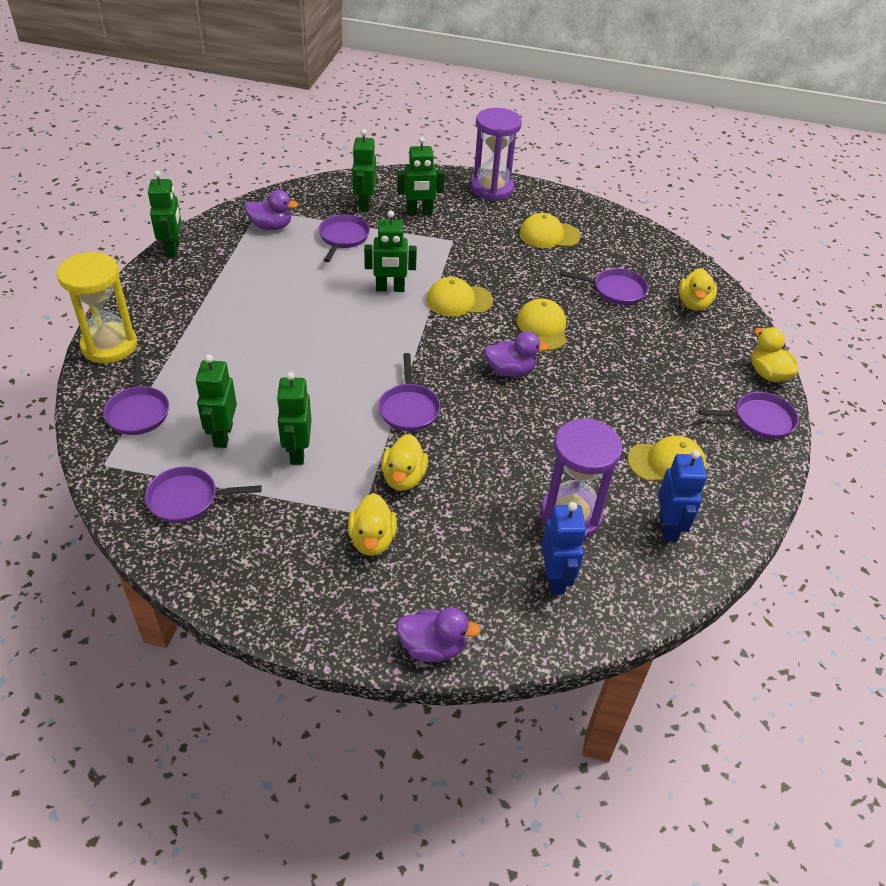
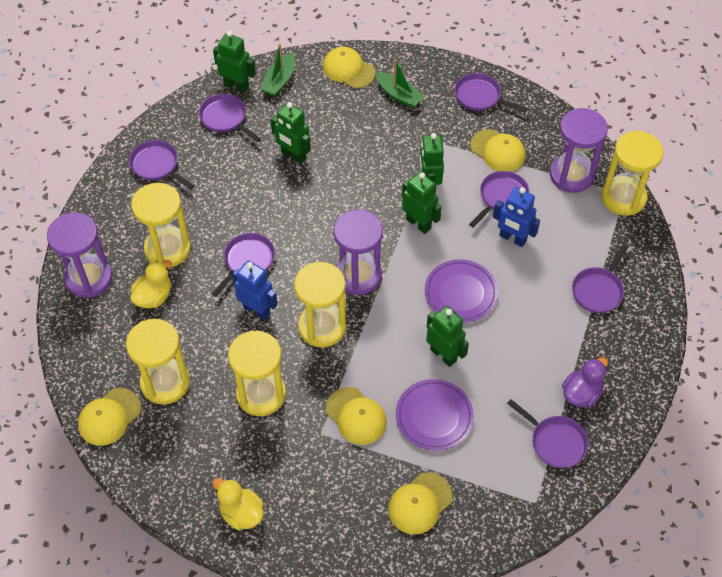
green boat: none = 0 -> [260,43,295,97] [376,59,425,109] = 2
green robot: [148,171,182,257] [196,355,237,448] [276,372,312,465] [352,129,376,212] [364,210,417,292] [397,137,445,215] = 6 -> [213,31,256,93] [271,102,311,164] [402,172,442,234] [419,133,444,195] [426,306,469,367] = 5
purple duck: [244,190,298,230] [396,607,481,662] [484,331,549,377] = 3 -> [562,357,608,407] = 1
purple hourglass: [471,108,522,201] [540,419,623,539] = 2 -> [47,212,112,298] [333,210,383,295] [550,108,608,193] = 3
purple pan: [103,355,169,435] [145,467,262,523] [319,215,370,262] [378,353,440,431] [560,268,648,305] [698,392,799,439] = 6 -> [129,140,194,189] [199,94,261,142] [212,233,275,297] [455,73,527,113] [469,171,529,228] [507,399,589,468] [572,244,628,313] = 7
purple plate: none = 0 -> [396,379,474,451] [425,259,498,322] = 2
yellow cap: [426,277,493,317] [517,298,566,351] [519,213,581,248] [627,436,706,481] = 4 -> [78,388,141,446] [323,47,375,88] [326,387,387,445] [388,472,452,534] [470,129,525,172] = 5
yellow duck: [348,493,397,556] [381,434,428,491] [679,268,717,311] [751,327,799,382] = 4 -> [130,260,172,308] [213,478,264,530] = 2
yellow hourglass: [57,252,137,363] = 1 -> [126,319,190,405] [131,183,191,267] [228,330,286,416] [294,262,346,348] [601,131,663,216] = 5

